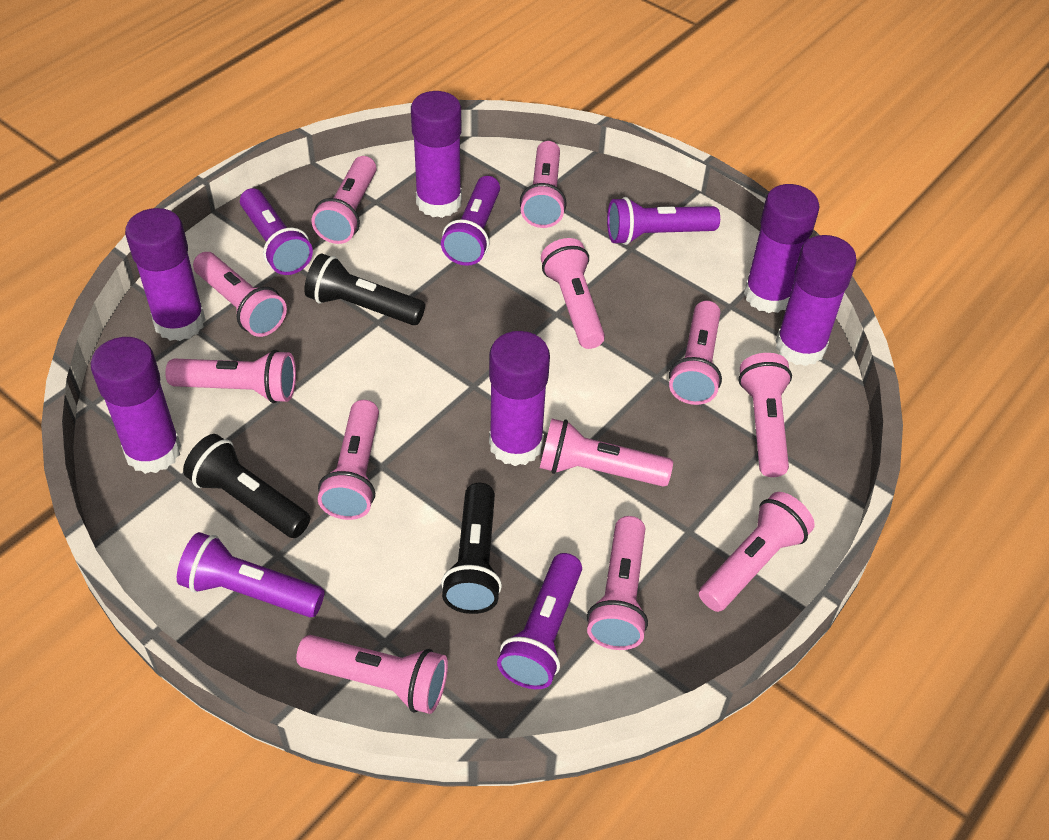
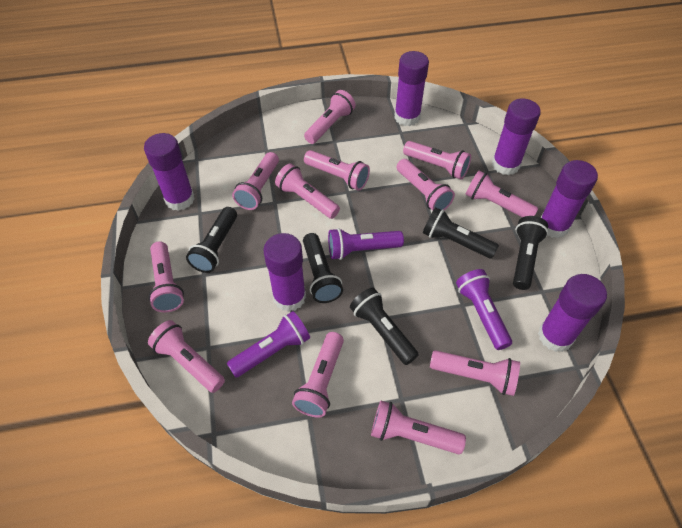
black flashlight: [183,434,310,538] [304,253,425,325] [441,483,502,614] = 3 -> [186,207,237,273] [303,233,343,303] [350,288,419,365] [423,207,499,259] [513,216,548,290] = 5
purple flashlight: [177,532,325,617] [240,188,313,275] [441,176,500,266] [497,553,582,689] [607,197,720,245] = 5 -> [227,311,310,377] [328,228,404,260] [456,269,512,350] = 3

